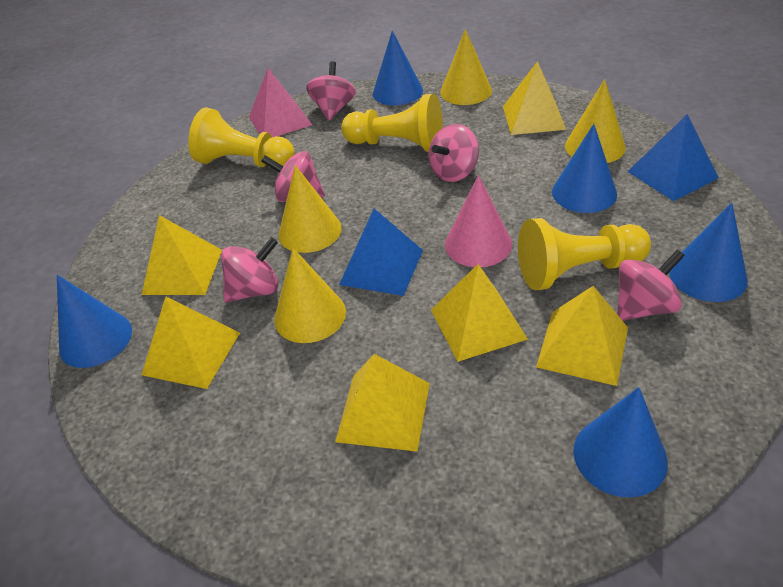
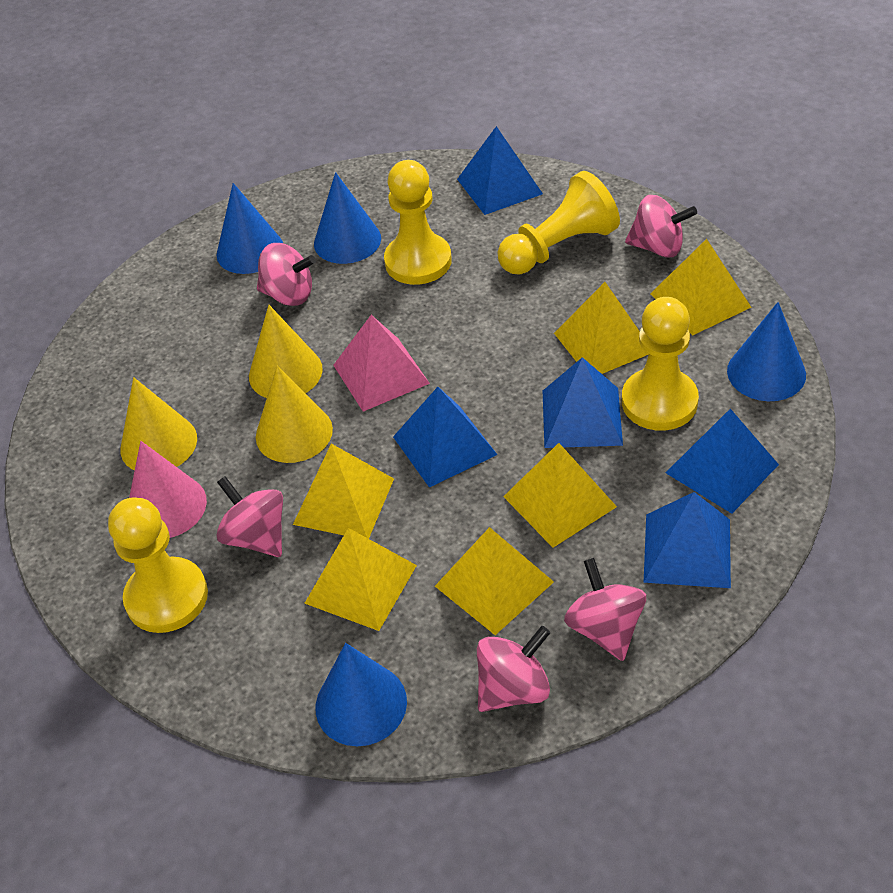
blue cone: [57,275,132,368] [373,31,423,105] [552,124,617,213] [573,387,668,497] [669,203,748,302] = 5 -> [217,183,283,274] [314,172,381,264] [316,643,407,746] [727,302,806,401] = 4
blue pyramid: [339,209,423,296] [627,114,719,201] = 2 -> [393,387,498,487] [457,126,543,215] [543,357,623,448] [644,492,731,588] [666,409,779,513] = 5
yellow cone: [274,248,346,343] [278,165,342,253] [440,29,492,105] [565,79,626,163] = 4 -> [121,377,197,471] [249,305,323,398] [256,365,333,463] = 3
yellow pawn: [188,107,295,168] [341,94,443,152] [518,218,651,290] = 3 -> [108,497,208,633] [384,160,452,285] [498,171,620,274] [622,297,699,431] = 4

